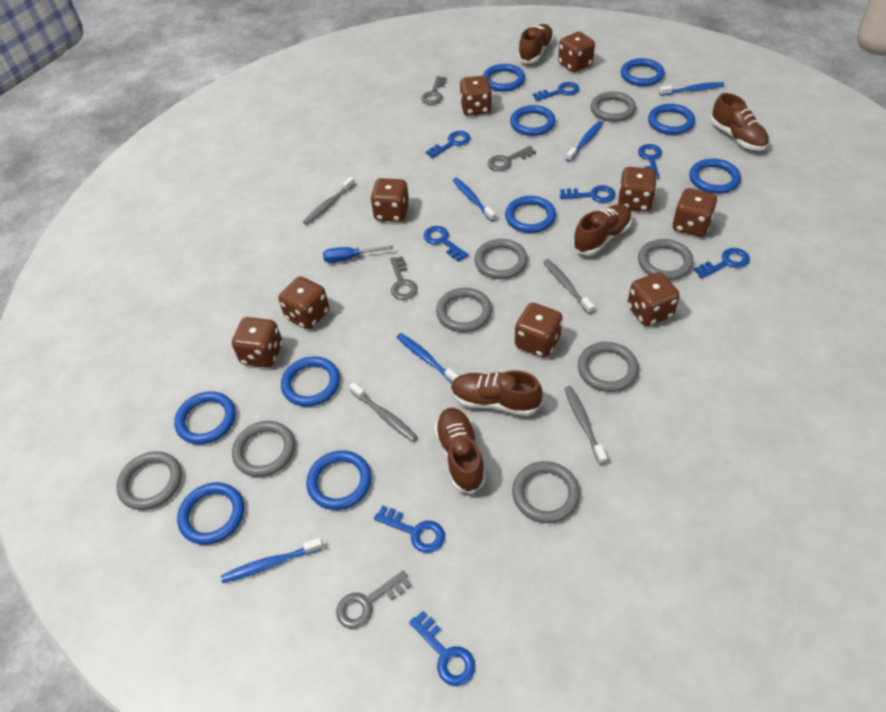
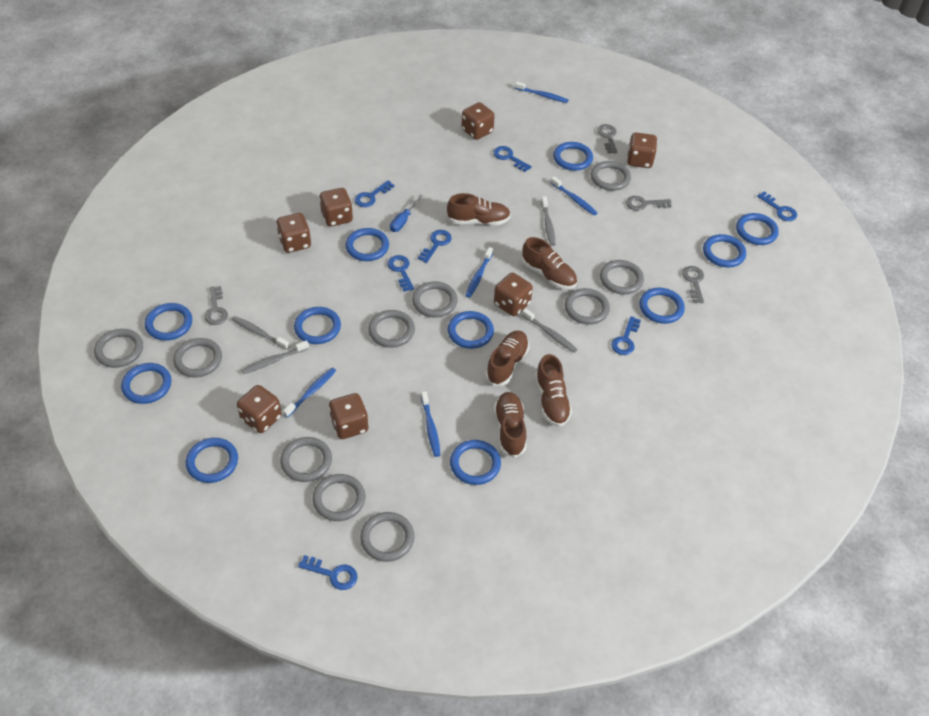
blue key: [374,505,445,553] [409,611,476,686] [423,226,469,262] [426,131,471,158] [533,82,579,101] [560,185,615,203] [638,144,662,179] [694,248,750,279] = 8 -> [298,555,358,590] [355,180,395,207] [388,255,414,292] [418,230,452,263] [493,146,532,172] [611,316,641,355] [757,191,797,221] = 7
blue ring: [174,391,236,444] [177,482,244,545] [281,356,340,407] [306,450,372,510] [483,64,525,92] [505,196,556,233] [510,105,556,136] [621,58,665,86] [648,104,695,135] [689,158,741,194] = 10 -> [121,363,171,404] [145,303,192,341] [186,438,238,483] [294,307,341,344] [346,228,389,261] [448,311,494,349] [450,440,501,485] [553,142,593,171] [639,288,685,324] [703,234,746,267] [736,213,779,245] = 11
brown dice: [232,317,283,368] [278,276,329,329] [370,178,410,222] [460,76,492,116] [515,303,563,358] [558,32,595,72] [618,167,657,212] [627,272,680,326] [672,188,717,237] = 9 -> [237,385,282,433] [276,213,311,253] [319,188,353,227] [329,393,369,439] [461,102,495,140] [494,273,533,316] [627,132,658,168] = 7
grey ring: [116,451,182,510] [232,421,295,477] [436,288,492,332] [474,239,528,279] [512,461,580,523] [578,342,639,392] [590,92,636,122] [638,239,694,280] = 8 -> [94,329,143,368] [173,338,222,377] [280,437,332,482] [312,474,366,521] [360,512,415,562] [368,310,415,348] [412,281,458,318] [565,288,610,324] [591,161,631,191] [600,260,644,294] = 10

